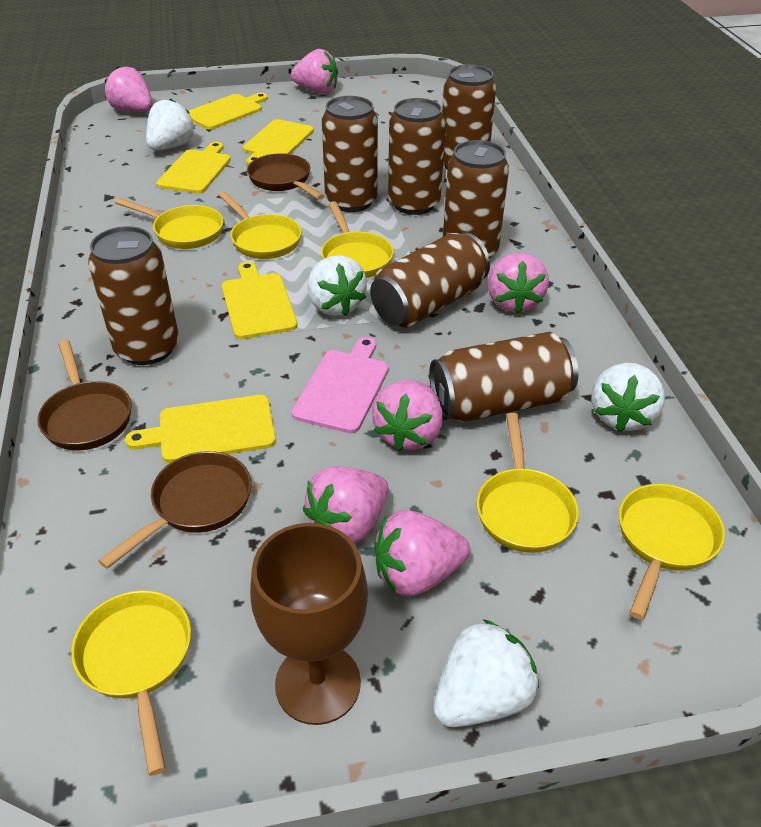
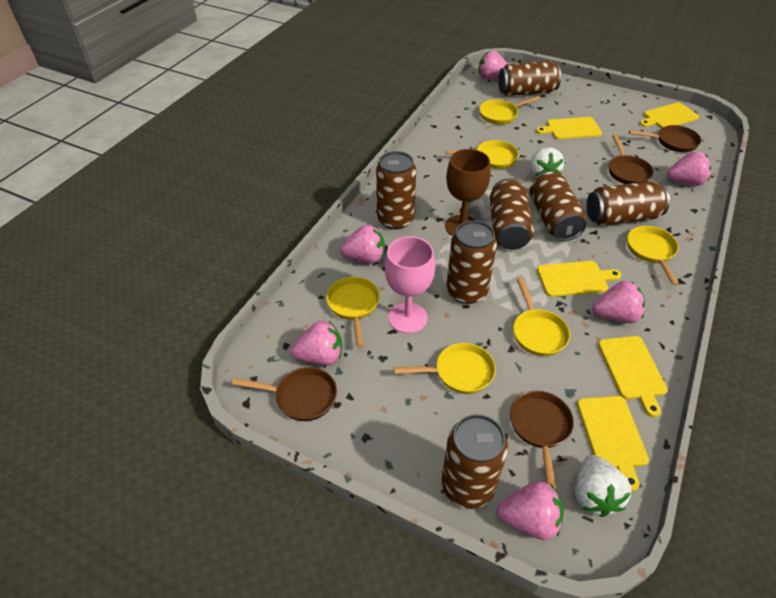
brown pan: [37,340,132,450] [99,451,251,569] [247,153,324,200] = 3 -> [232,367,337,421] [510,391,574,490] [609,134,654,184] [629,125,701,152] = 4
pink cutting board: [291,337,389,433] = 1 -> none = 0
pink goblet: none = 0 -> [385,236,435,334] = 1
white strawberry: [146,99,195,150] [308,255,367,316] [434,619,539,727] [591,363,665,432] = 4 -> [530,147,564,178] [575,455,631,517] = 2

